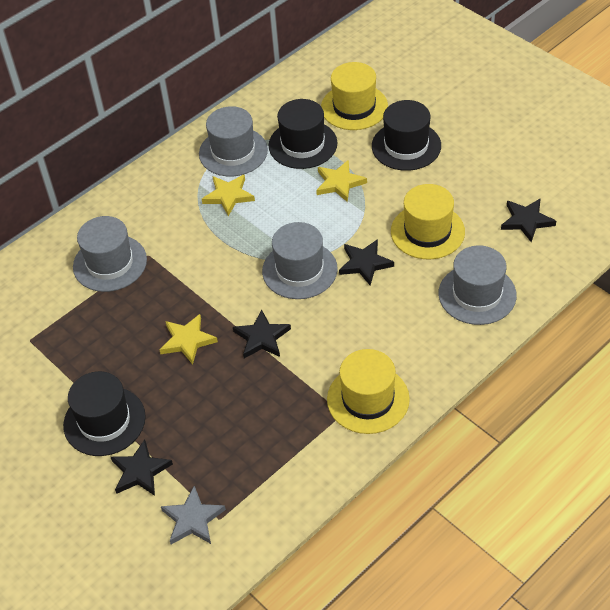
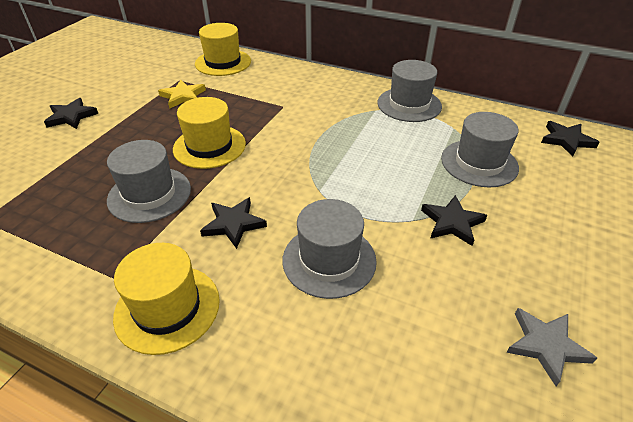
black hat: [63,371,146,456] [268,99,337,169] [372,100,441,171] = 3 -> none = 0
yellow star: [160,314,218,365] [202,174,255,216] [316,160,367,202] = 3 -> [158,80,206,109] = 1

